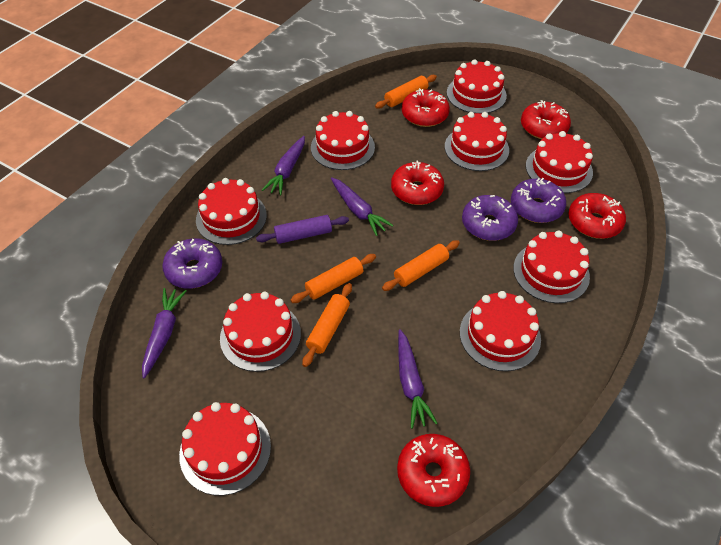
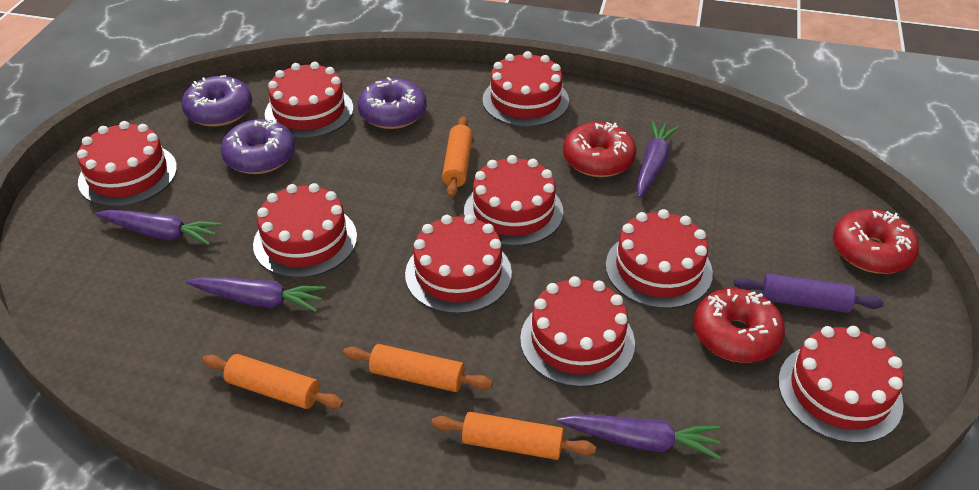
red donut: [391,160,444,205] [397,434,470,507] [402,88,450,127] [521,100,571,139] [568,193,626,239] = 5 -> [563,122,636,177] [694,288,785,363] [833,209,919,274] = 3

